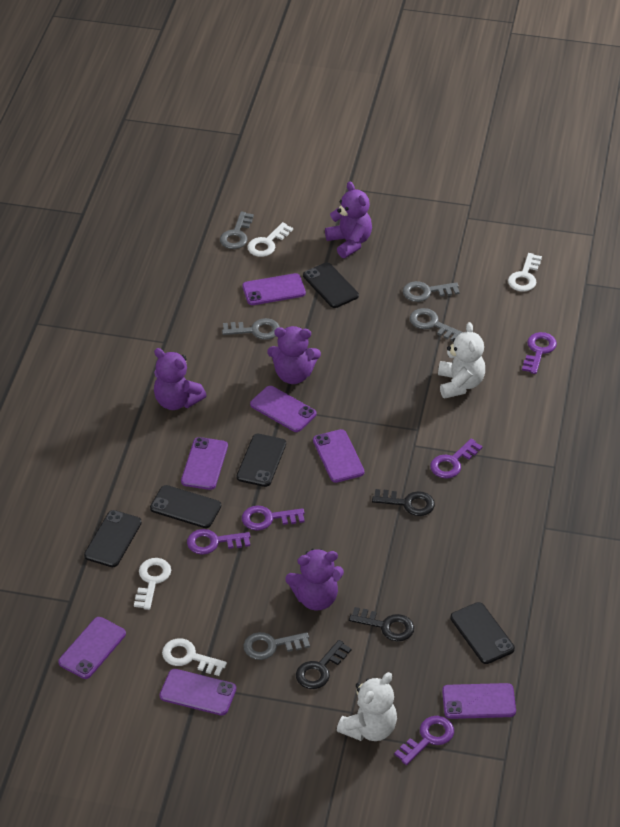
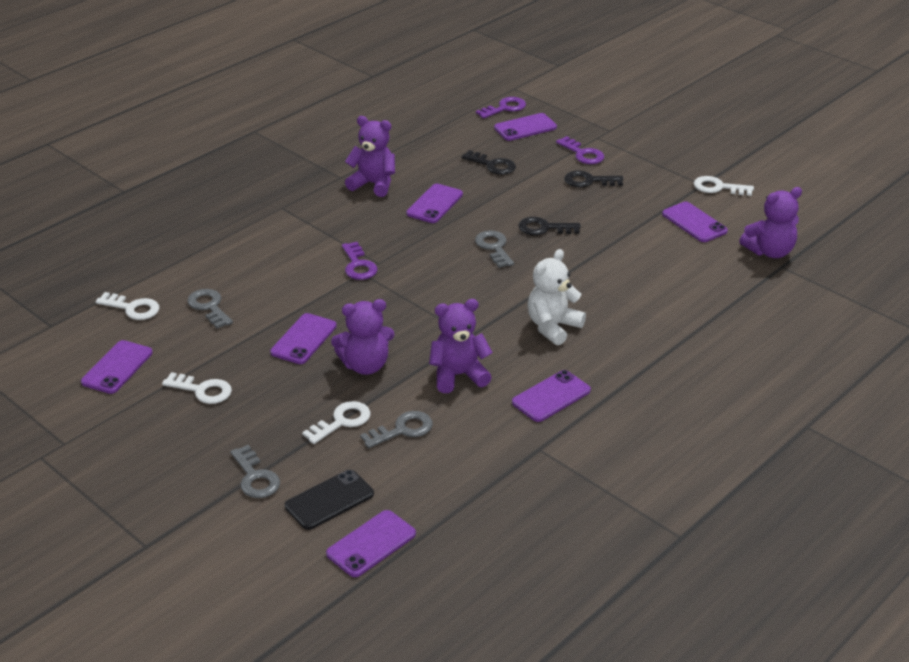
black phone: [84,510,142,567] [150,485,221,528] [237,434,286,487] [303,263,359,308] [450,602,515,664] = 5 -> [285,470,374,530] = 1
grey key: [220,212,254,249] [222,318,280,340] [243,632,310,660] [403,281,460,302] [410,308,463,341] = 5 -> [187,289,233,329] [230,445,280,498] [360,411,433,448] [475,231,514,268] = 4
purple key: [187,529,251,555] [242,505,305,531] [394,716,454,765] [430,439,483,479] [522,332,557,374] = 5 -> [342,242,378,280] [476,97,526,119] [556,136,604,164] = 3
white teddy bear: [337,672,397,741] [438,322,485,399] = 2 -> [528,249,586,345] = 1

